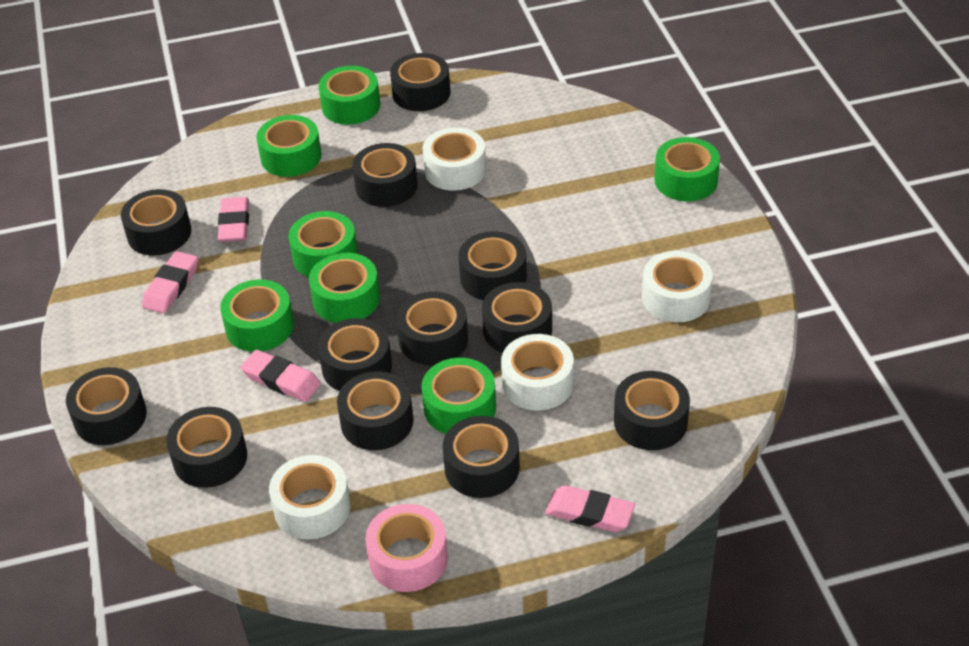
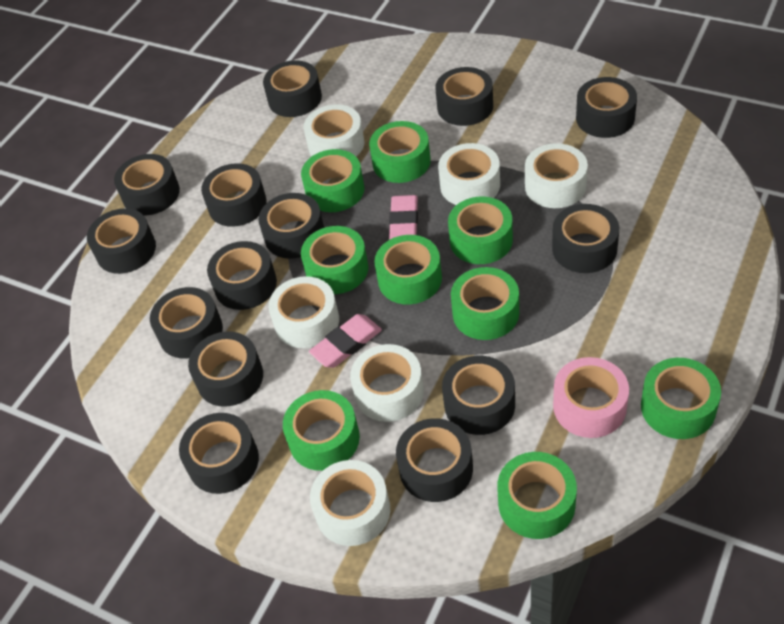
black tape: [66,367,147,445] [121,189,191,255] [166,407,247,488] [318,318,392,391] [337,371,413,450] [352,143,417,207] [390,53,451,111] [396,292,468,365] [443,416,520,498] [458,231,527,300] [482,282,552,353] [614,371,690,450] = 12 -> [87,208,156,274] [114,154,180,215] [150,287,223,359] [179,413,259,494] [188,331,263,407] [201,163,267,227] [207,241,277,310] [259,193,324,259] [263,60,322,117] [396,418,473,502] [435,67,493,126] [442,356,515,435] [552,204,619,273] [576,77,637,138] = 14
green tape: [220,279,294,352] [256,115,321,177] [289,211,358,277] [309,253,380,323] [319,66,380,125] [421,358,496,434] [655,137,720,201] = 7 -> [283,390,360,471] [301,149,364,212] [301,226,369,294] [369,121,431,183] [374,235,442,305] [448,197,513,264] [451,267,519,340] [497,452,577,539] [641,358,721,439] = 9
pink eraser: [142,251,198,313] [218,197,249,242] [241,350,321,402] [545,485,635,532] = 4 -> [309,314,382,368] [389,195,418,240] = 2
white tape: [269,455,351,540] [423,127,486,191] [501,334,574,411] [642,251,713,322] = 4 -> [268,276,339,348] [304,104,365,156] [310,460,390,546] [350,344,424,422] [438,143,500,205] [525,143,588,208] = 6

